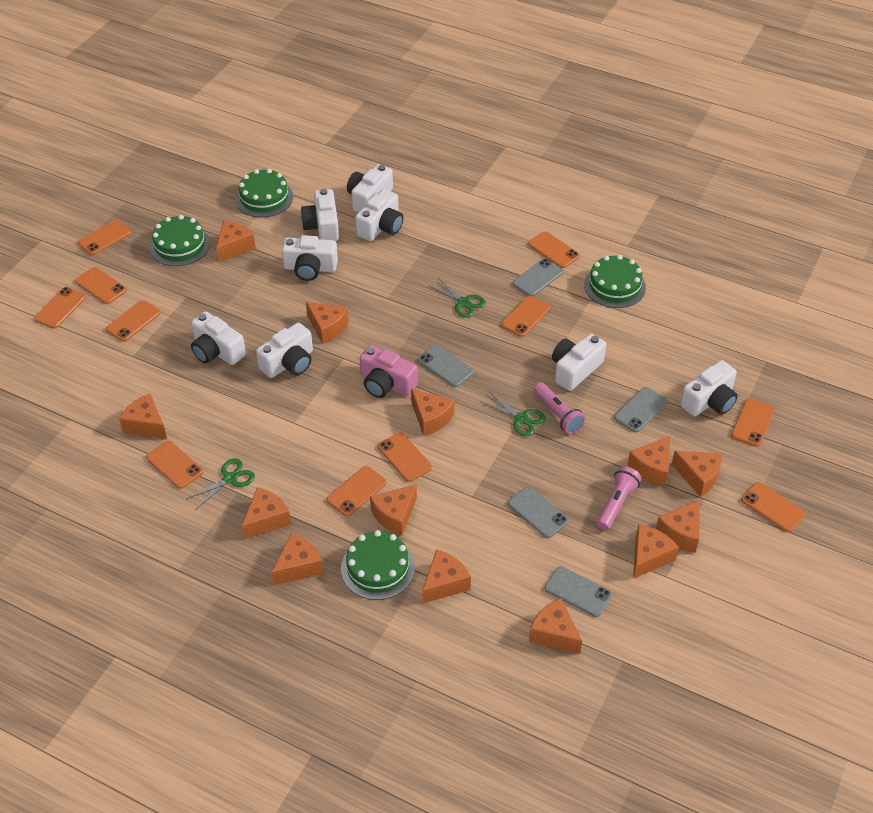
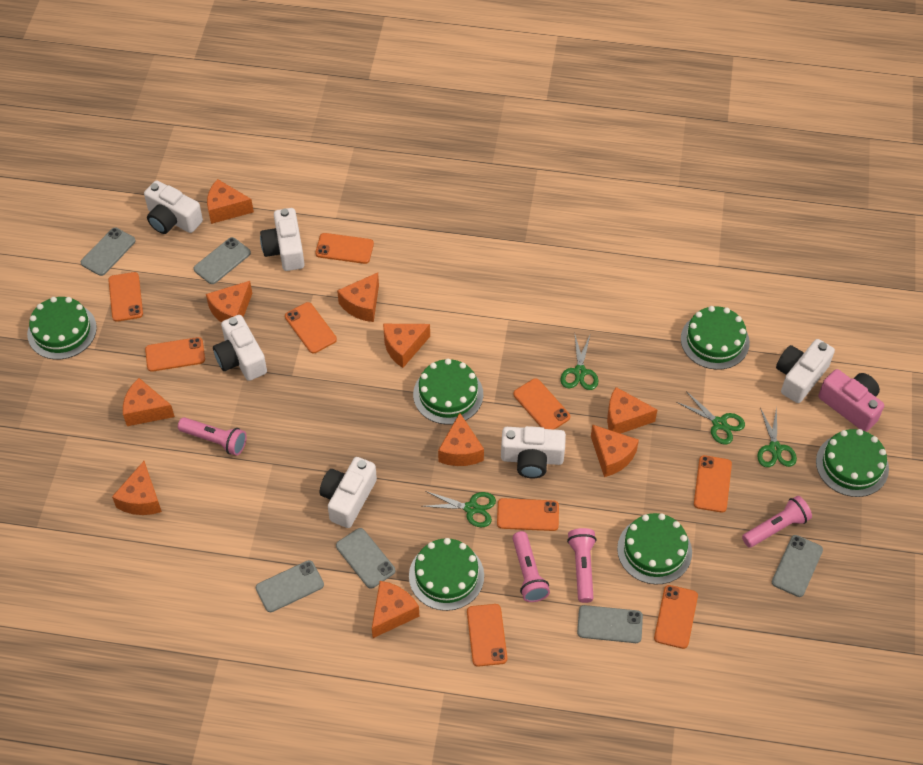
green cake: [150,215,210,266] [235,169,293,217] [341,530,415,600] [584,255,646,308] = 4 -> [27,297,97,359] [409,538,484,611] [413,359,483,425] [617,513,692,585] [681,306,750,370] [816,429,889,497] = 6
green scissors: [186,458,255,509] [428,278,486,318] [481,392,546,436] = 3 -> [422,491,496,527] [561,333,598,390] [676,391,745,445] [757,407,797,467] = 4
grey phone: [418,345,474,387] [508,486,569,538] [513,259,564,296] [545,566,612,617] [614,387,668,433] = 5 -> [81,228,136,276] [193,237,251,284] [256,560,324,612] [336,528,395,589] [577,605,643,643] [772,535,823,597] = 6
orange cheese: [119,393,167,439] [216,221,256,262] [242,487,291,539] [271,533,323,585] [306,302,349,344] [370,484,417,536] [411,389,454,436] [422,549,471,604] [529,598,582,654] [628,436,671,486] [633,524,679,579] [656,500,700,553] [671,451,722,497] = 13 -> [112,461,162,515] [123,378,175,426] [206,281,252,323] [207,179,254,224] [337,272,379,322] [372,581,419,638] [383,324,430,368] [438,413,484,466] [591,424,639,477] [607,387,657,434] = 10
orange phone: [34,287,86,329] [75,267,127,304] [78,220,132,255] [106,300,161,342] [146,441,203,489] [327,466,387,516] [378,432,432,482] [501,296,550,337] [528,231,580,268] [731,398,775,447] [741,482,806,532] = 11 -> [108,272,143,322] [145,337,205,372] [285,302,337,354] [315,233,374,264] [467,604,507,667] [497,498,559,531] [513,378,570,430] [654,585,698,649] [694,455,732,513] = 9
pink flashlight: [533,382,585,434] [597,466,642,530] = 2 -> [178,417,247,456] [513,531,550,602] [567,528,597,603] [742,496,812,548] = 4
white camera: [191,311,246,365] [256,323,313,378] [282,235,338,281] [301,189,339,241] [347,164,393,213] [355,189,403,241] [552,334,606,391] [680,360,738,416] = 8 -> [144,180,203,234] [213,315,267,381] [260,208,305,271] [320,457,377,528] [501,426,566,478] [776,339,835,403] = 6

